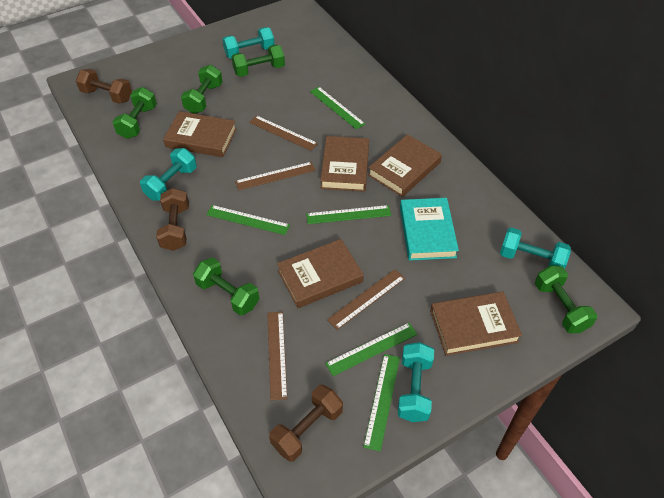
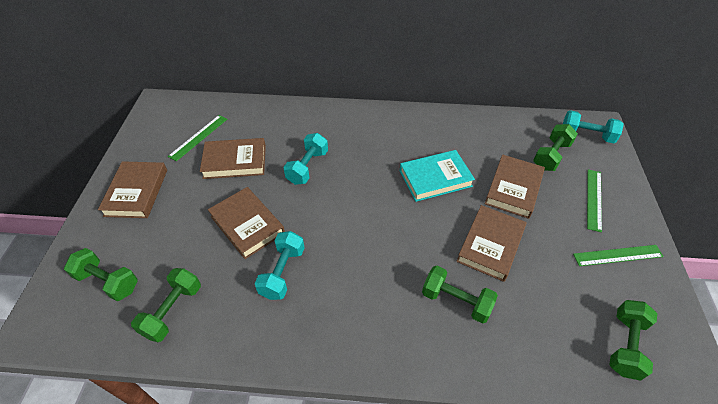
brown dumbbell: [76,69,132,103] [156,188,189,251] [269,385,343,462] = 3 -> none = 0
brown ruler: [235,162,316,190] [249,115,318,151] [267,311,287,400] [327,269,405,330] = 4 -> none = 0
green ruler: [206,205,290,235] [306,205,391,224] [310,87,365,129] [325,323,417,376] [363,354,400,452] = 5 -> [168,115,227,161] [573,245,664,266] [587,169,602,232] = 3
turquoise dumbbell: [140,148,197,201] [222,27,275,59] [397,342,434,422] [500,227,571,269] = 4 -> [255,231,305,300] [283,133,328,185] [563,110,624,143] = 3

